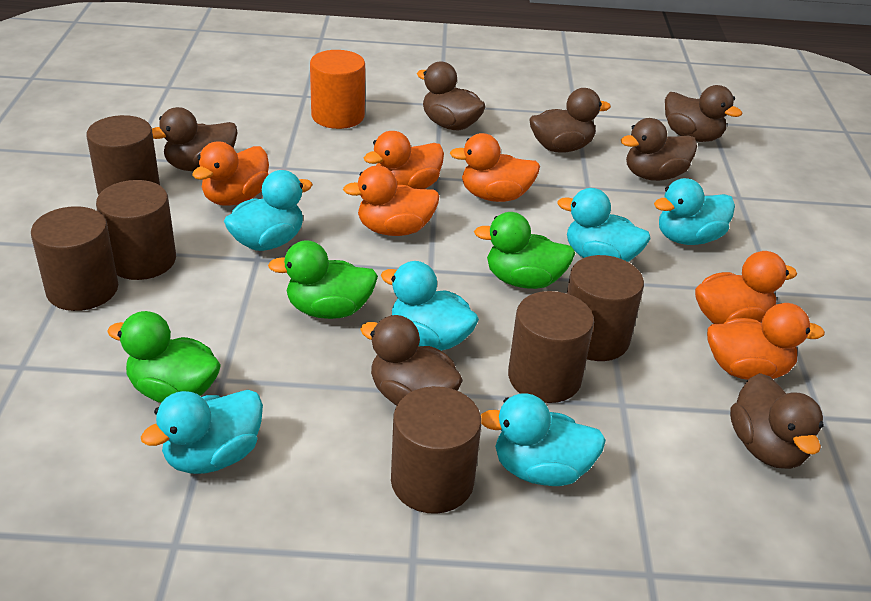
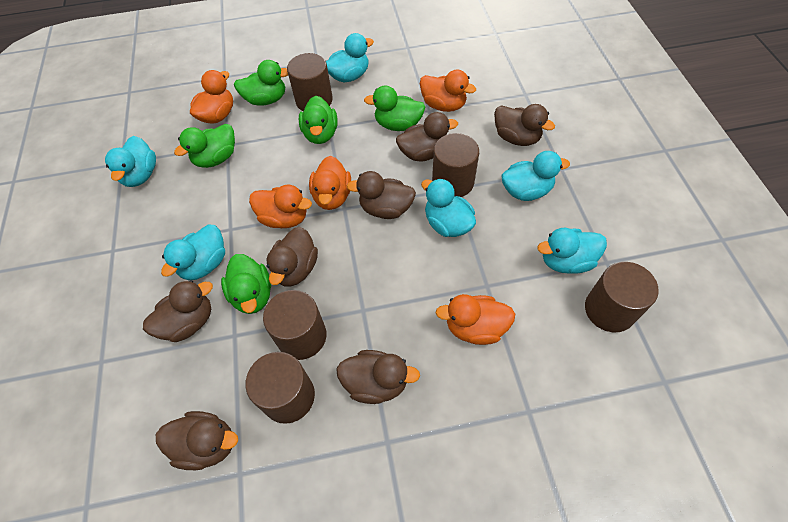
brown cylinder: [31,206,118,311] [86,115,160,195] [96,180,176,280] [391,386,482,514] [508,291,594,403] [567,255,644,361] = 6 -> [245,352,315,424] [263,290,326,360] [287,53,333,111] [432,133,479,197] [585,262,659,332] = 5
green duck: [107,311,221,403] [268,240,378,319] [474,212,575,289] = 3 -> [174,124,235,168] [221,254,271,314] [234,60,288,106] [298,96,337,144] [364,85,426,131] = 5
orange cylinder: [310,50,365,129] = 1 -> none = 0
orange duck: [192,141,269,206] [343,166,439,236] [364,131,444,189] [450,133,540,202] [695,251,797,324] [707,303,825,380] = 6 -> [190,70,233,124] [249,184,312,228] [309,156,351,210] [420,70,476,112] [435,294,515,345] = 5

